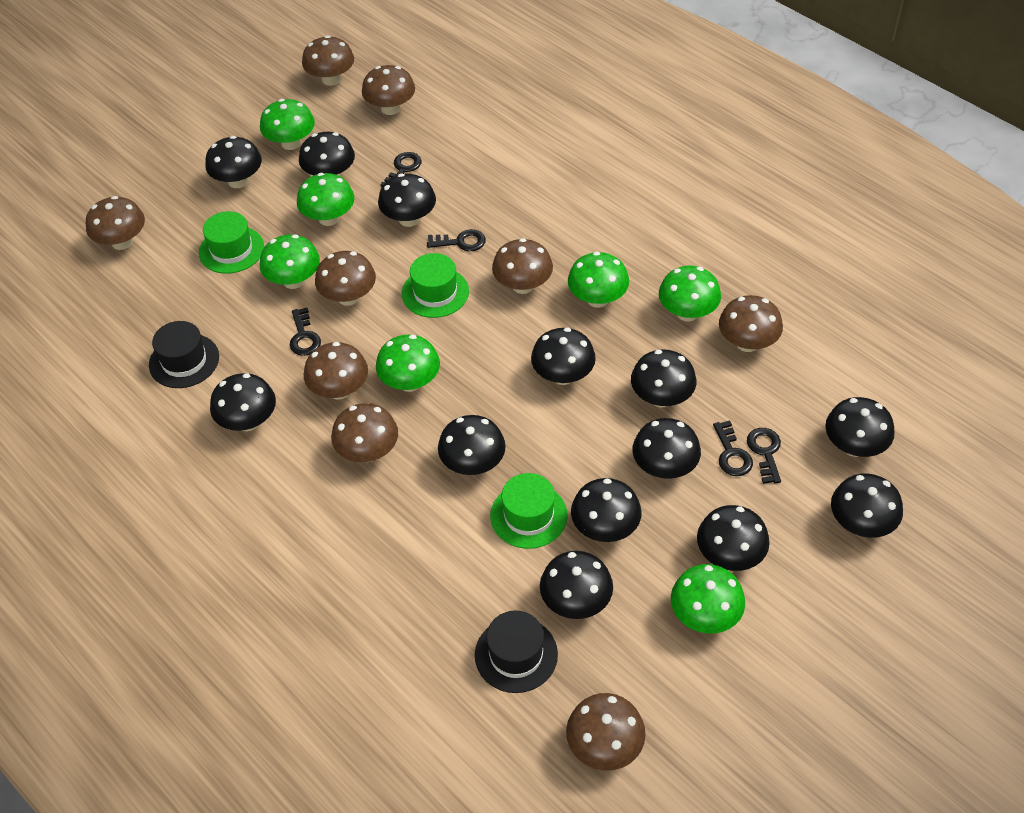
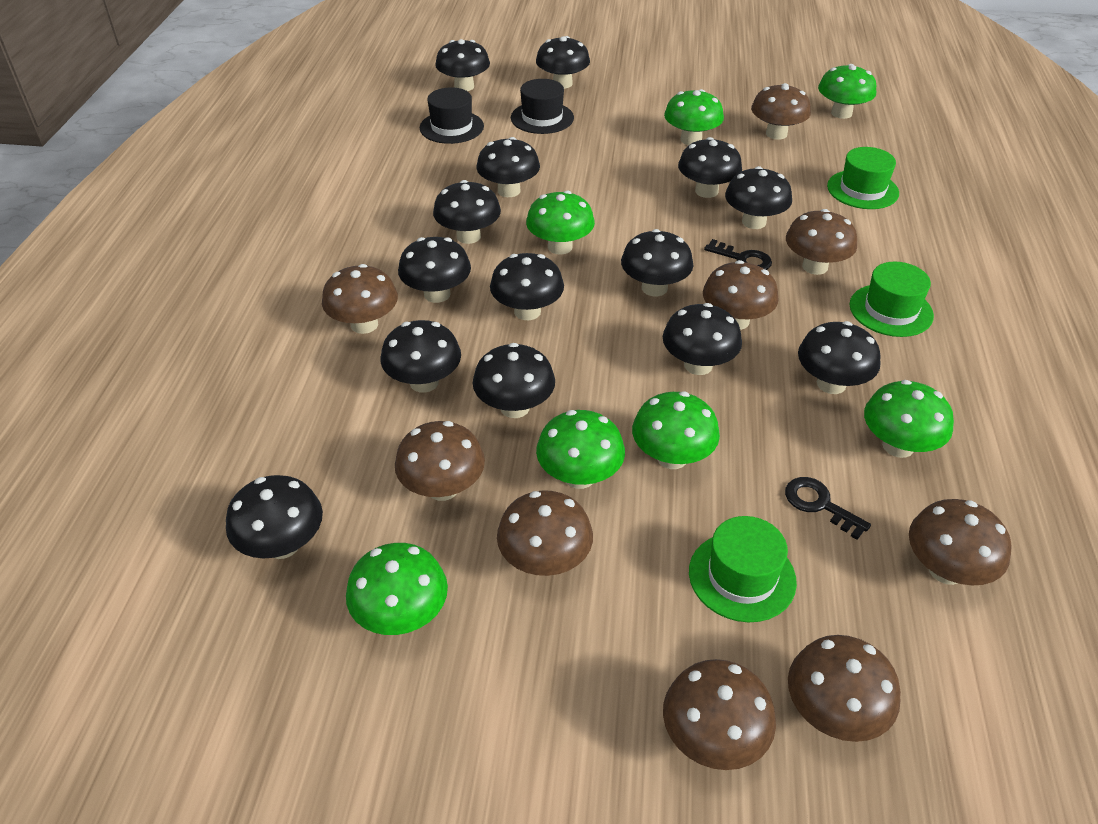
black key: [290,308,321,356] [381,152,422,187] [427,229,486,251] [713,421,753,476] [747,428,781,484] = 5 -> [704,239,772,270] [785,477,871,540] = 2
black mushroom: [205,136,262,188] [210,373,276,431] [299,132,355,176] [378,174,436,227] [438,415,506,475] [531,328,596,385] [540,551,613,619] [571,478,642,542] [631,349,696,408] [632,418,701,479] [697,505,770,571] [825,397,895,457] [831,473,903,538] = 13 -> [226,475,323,559] [380,320,461,393] [398,237,471,303] [433,180,501,244] [435,39,490,91] [473,343,555,418] [476,137,540,197] [490,253,564,320] [536,36,590,89] [621,229,693,296] [663,303,742,375] [678,137,742,198] [725,166,792,229] [798,321,881,394] = 14

